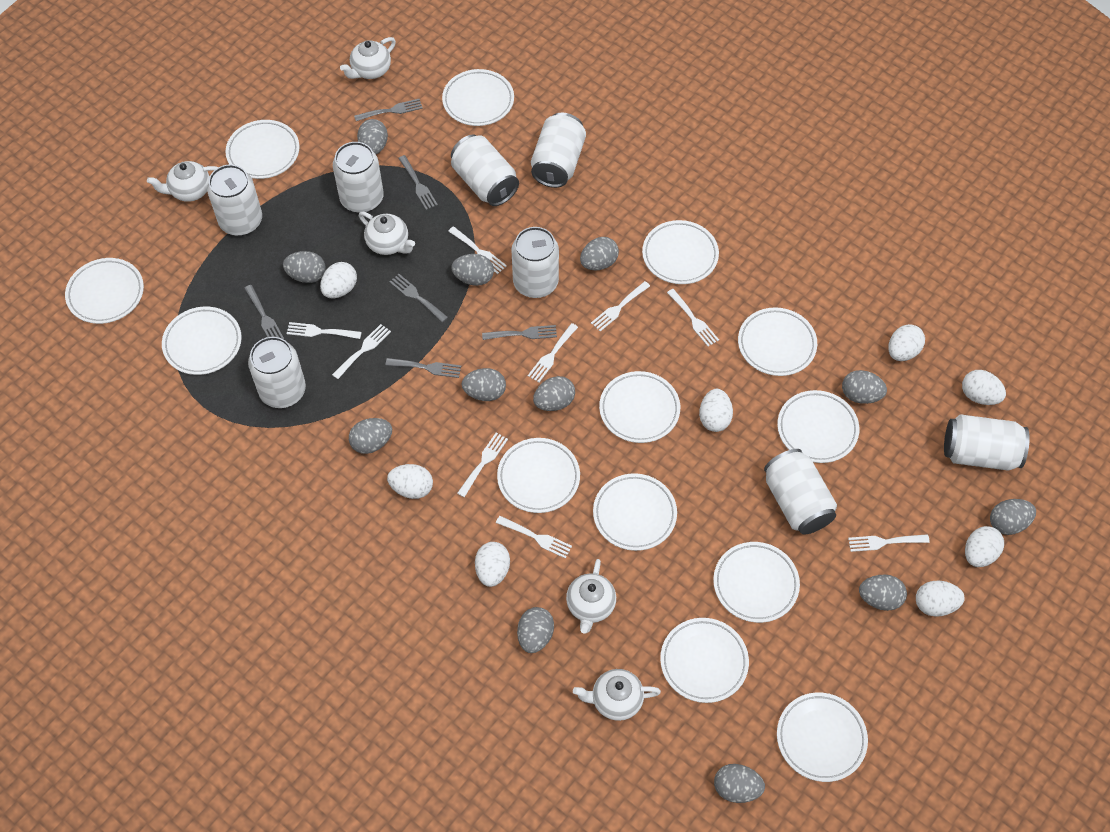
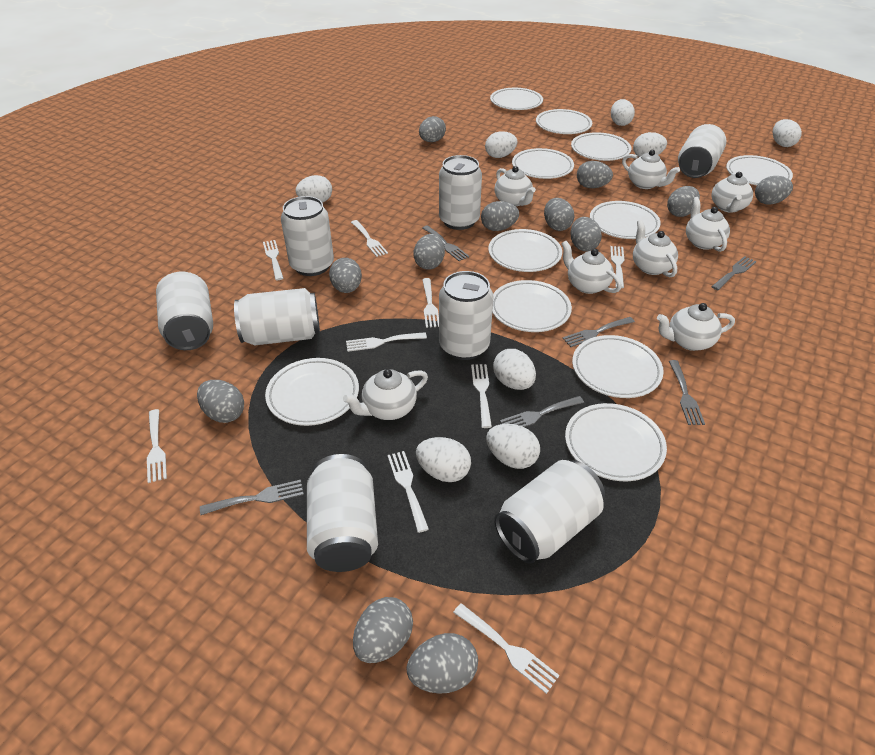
white plate: [65,258,144,324] [162,307,242,375] [225,120,300,179] [442,69,514,126] [497,438,580,513] [593,473,677,551] [599,371,680,443] [642,220,719,284] [660,618,749,703] [713,542,800,623] [738,307,817,376] [777,390,859,463] [777,693,868,782] = 13 -> [265,358,359,426] [488,229,562,272] [490,88,543,110] [492,280,572,332] [512,148,574,179] [536,109,592,134] [565,403,667,481] [571,132,631,161] [572,335,664,398] [590,201,661,239] [726,155,793,185] = 11
white teapot: [147,161,218,202] [340,37,396,79] [359,212,415,255] [566,559,616,634] [573,669,661,721] = 5 -> [343,369,428,420] [495,166,536,206] [561,241,622,294] [622,150,680,189] [633,220,678,277] [657,303,735,351] [686,197,730,252] [712,172,753,212] = 8

